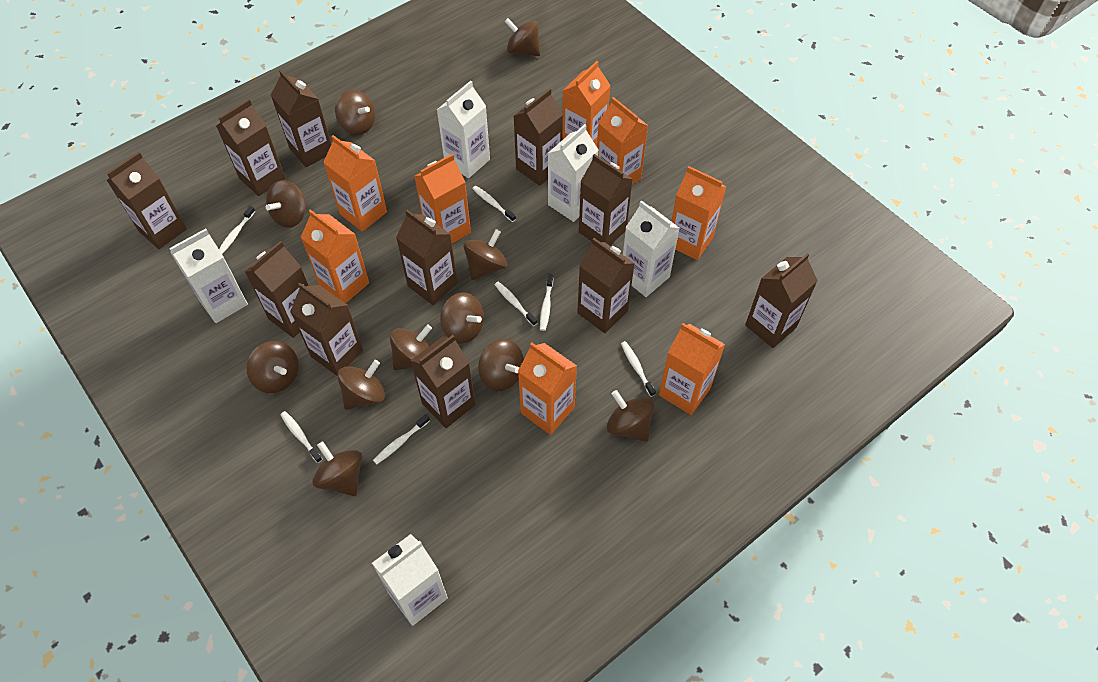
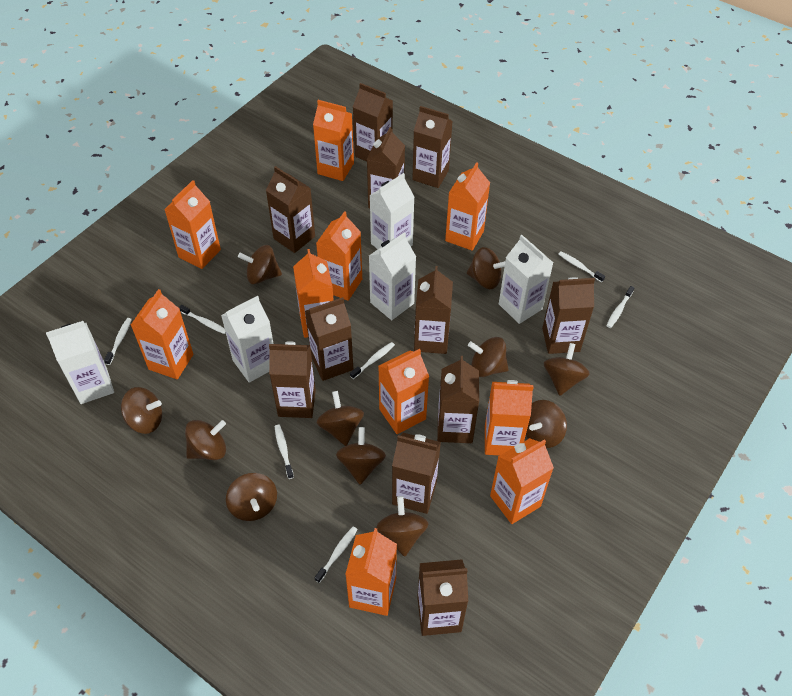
orange carton: [300,209,369,303] [323,135,387,232] [414,154,471,244] [518,342,577,435] [562,61,611,146] [597,97,648,184] [659,323,725,415] [671,166,727,260] = 8 -> [131,289,193,379] [164,180,221,269] [293,249,333,338] [313,100,354,181] [316,211,362,301] [345,528,397,616] [378,349,429,434] [445,162,490,251] [485,380,534,456] [490,438,554,524] = 10

